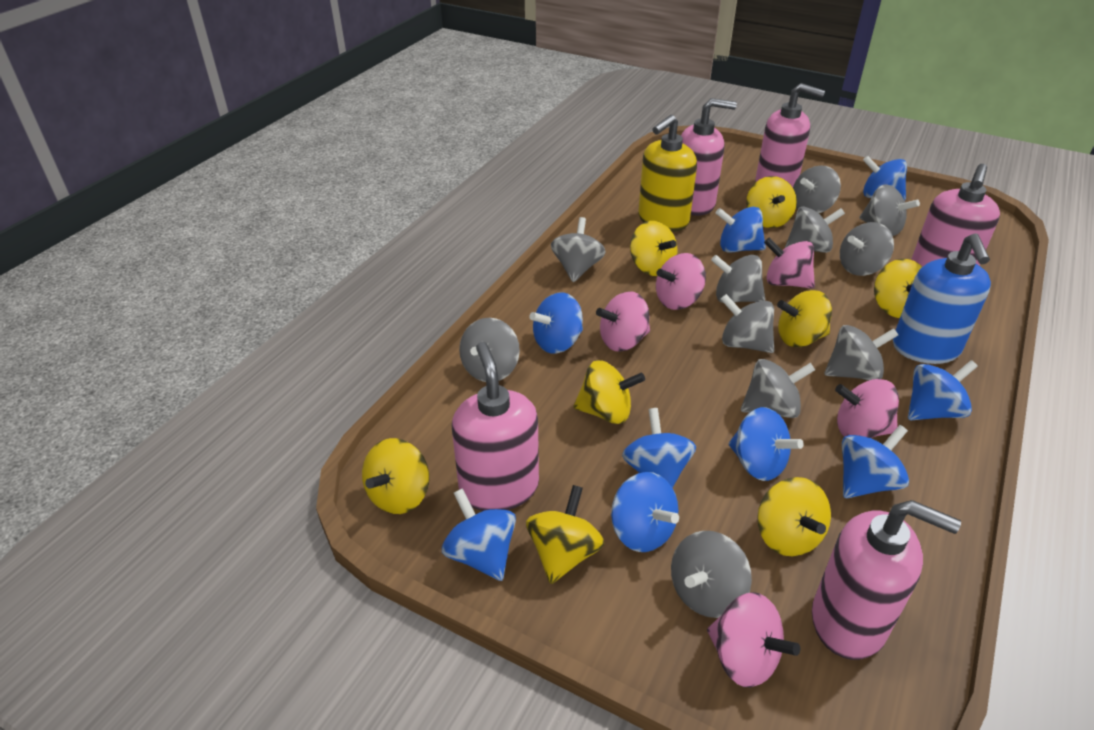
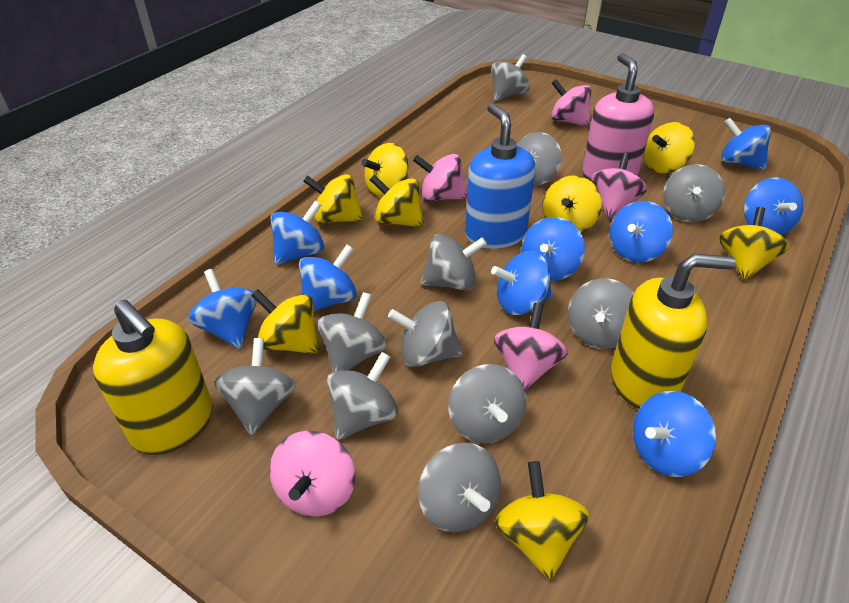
pink soap dispenser: [452,342,539,511] [681,98,737,216] [755,83,825,187] [812,500,961,660] [911,164,1000,267] = 5 -> [582,53,654,180] = 1
yellow soap dispenser: [638,115,697,232] = 1 -> [93,299,213,455] [611,254,736,409] = 2

